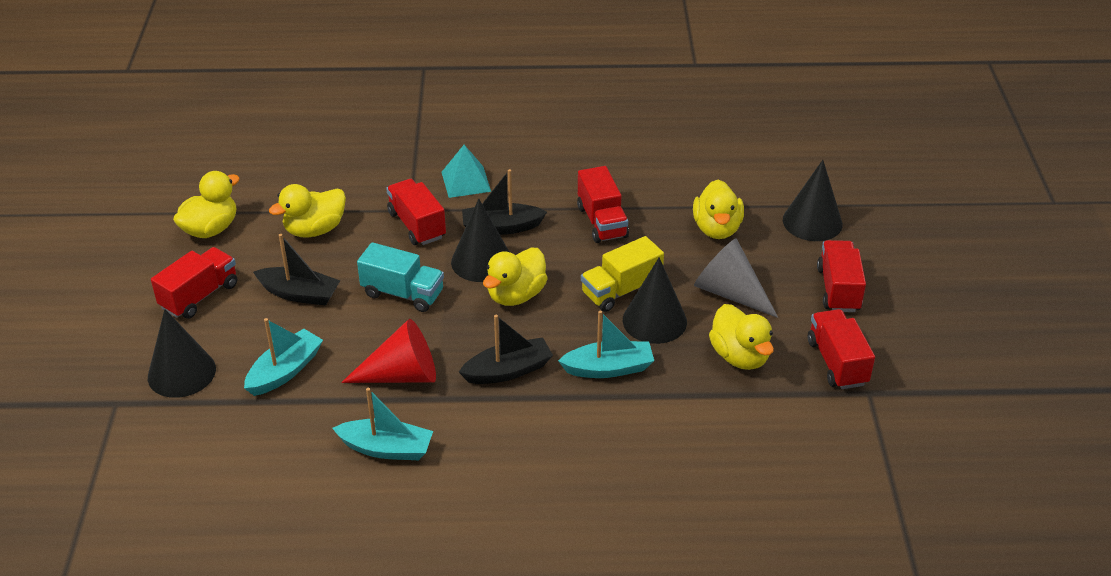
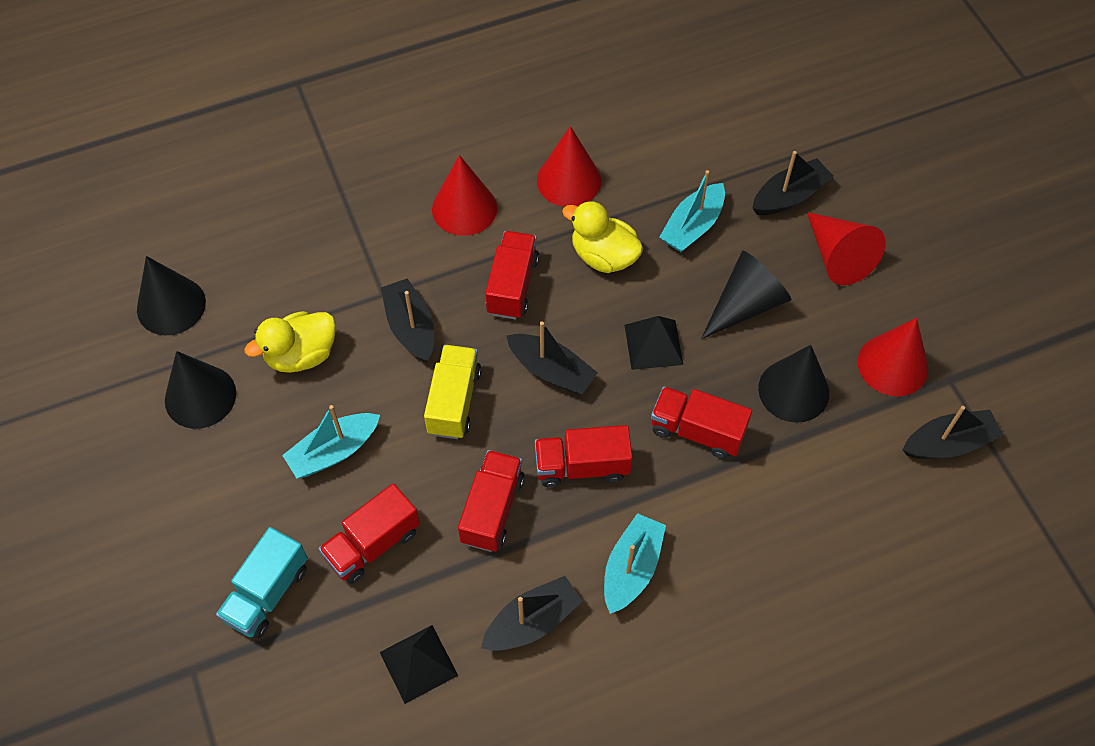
black boat: [253,234,340,305] [459,315,553,384] [462,169,547,235] = 3 -> [381,278,434,362] [481,576,583,651] [506,321,598,395] [752,151,834,215] [903,406,1003,459] = 5
black pyramid: none = 0 -> [380,625,458,704] [625,316,683,370] = 2
grey cone: [694,238,778,318] = 1 -> none = 0
red cone: [341,319,436,383] = 1 -> [432,155,497,236] [537,126,601,207] [807,212,886,285] [858,318,928,396] = 4
turquoise pyramid: [442,145,491,198] = 1 -> none = 0
yellow duck: [173,171,240,238] [269,184,346,237] [483,248,548,306] [693,180,744,239] [709,304,774,370] = 5 -> [244,311,336,373] [562,201,643,273] = 2

